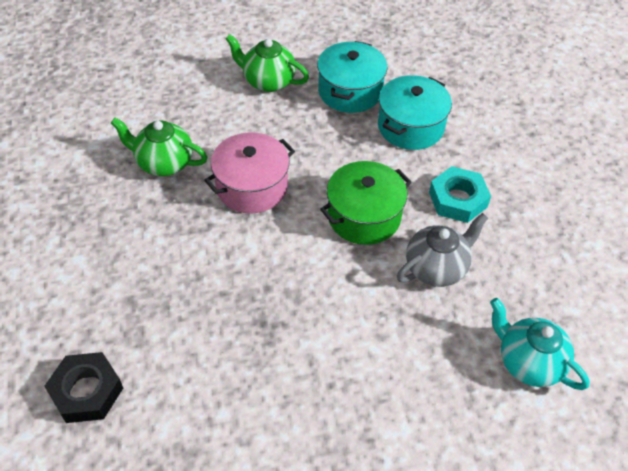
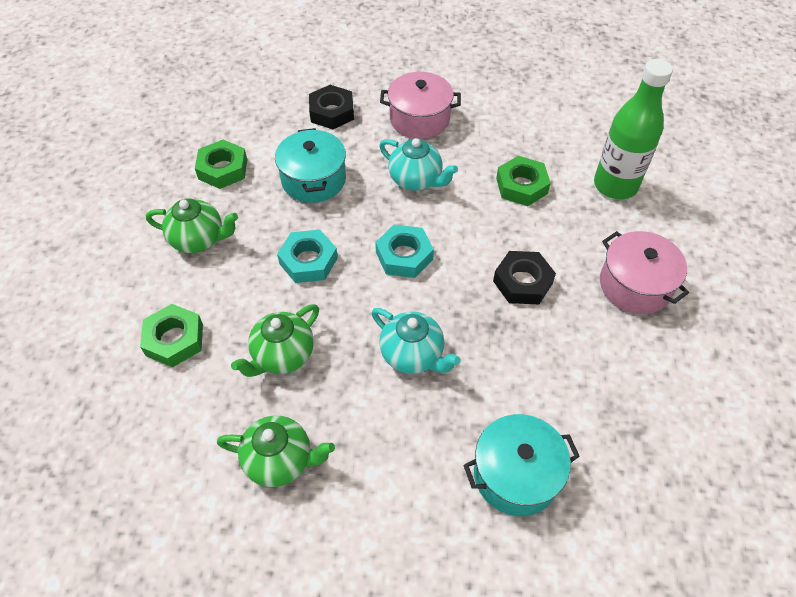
black nut: [44,352,123,423] = 1 -> [309,85,354,129] [493,251,556,304] = 2
green bottle: none = 0 -> [594,59,673,199] = 1
green nut: none = 0 -> [140,304,203,367] [195,140,247,189] [496,156,551,206] = 3
green pot: [320,161,412,245] = 1 -> none = 0
green teapot: [111,118,208,176] [226,34,309,92] = 2 -> [146,199,238,253] [217,415,335,487] [231,304,319,377] = 3
grey teapot: [397,213,488,287] = 1 -> none = 0
pink pot: [204,132,295,214] = 1 -> [380,72,461,139] [600,231,689,314] = 2
turquoise nut: [429,166,491,223] = 1 -> [277,230,338,283] [375,224,434,278] = 2
turquoise teapot: [490,298,590,390] = 1 -> [371,308,461,374] [379,138,458,191] = 2

